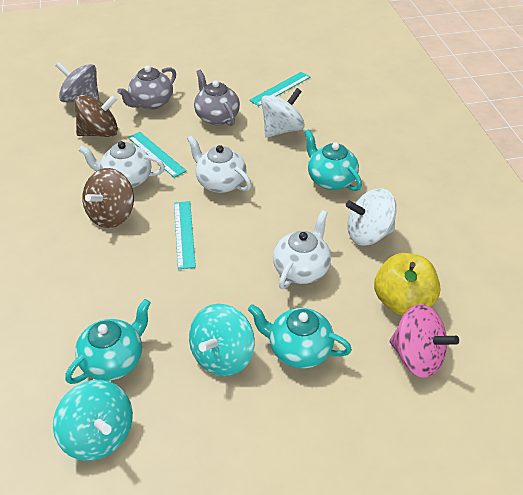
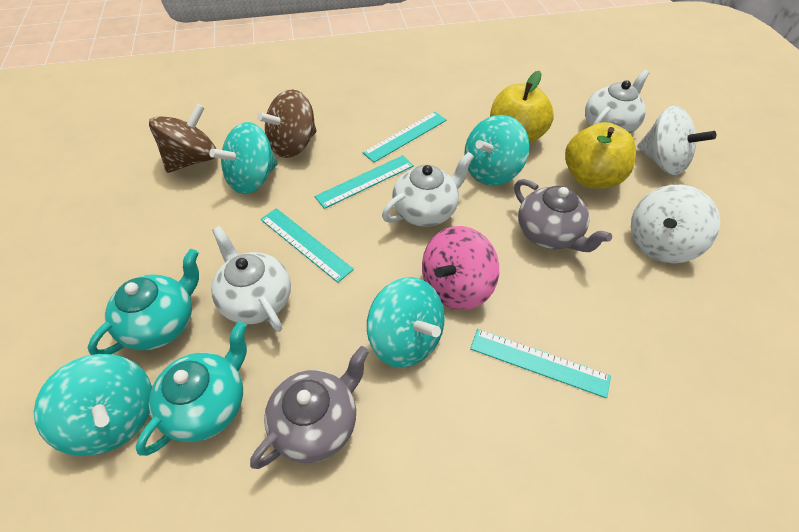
grey spinning top: [55,62,99,102] = 1 -> none = 0
turquoise ruler: [128,132,187,178] [174,201,196,269] [249,72,310,106] = 3 -> [260,208,354,283] [314,155,414,209] [362,112,447,162] [470,329,611,398] = 4
turquoise spinning top: [53,380,133,461] [189,304,255,376] = 2 -> [34,354,152,456] [209,122,278,194] [367,277,445,368] [464,115,529,186] = 4
turquoise teapot: [65,299,151,384] [248,304,352,368] [304,129,362,191] = 3 -> [88,249,199,355] [136,322,247,456] = 2
yellow apple: [374,253,441,315] = 1 -> [490,71,554,144] [565,122,636,189] = 2

